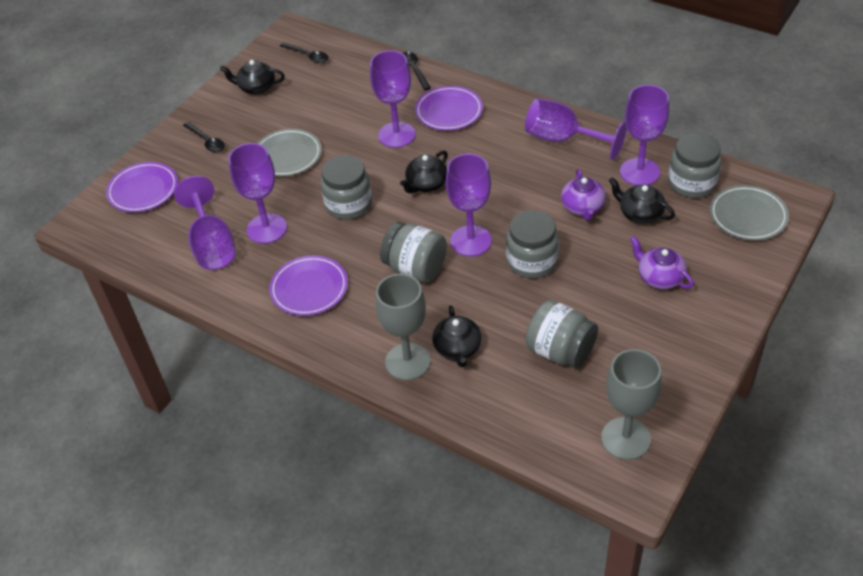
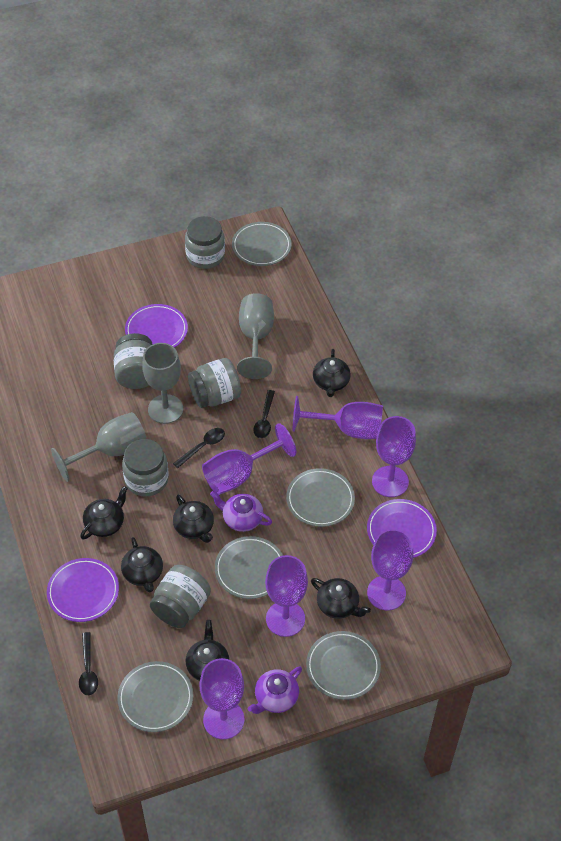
black teapot: [220,60,285,94] [400,150,448,193] [432,305,481,367] [609,177,675,224] = 4 -> [80,486,128,540] [121,537,163,592] [173,495,214,543] [186,620,229,681] [311,578,371,619] [313,349,351,397] = 6
grey goblet: [376,274,431,380] [601,349,662,460] = 2 -> [51,412,147,482] [142,343,183,424] [237,293,274,379] = 3
grey plate: [257,129,322,177] [710,185,789,240] = 2 -> [117,661,193,732] [215,536,283,599] [232,222,292,266] [286,468,355,527] [306,631,381,700] = 5

